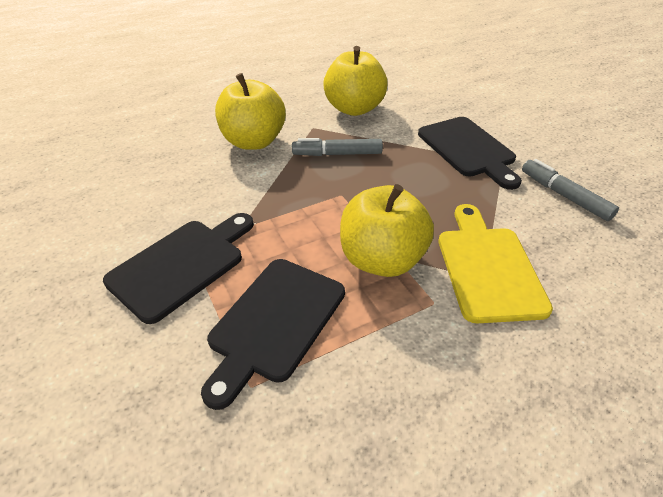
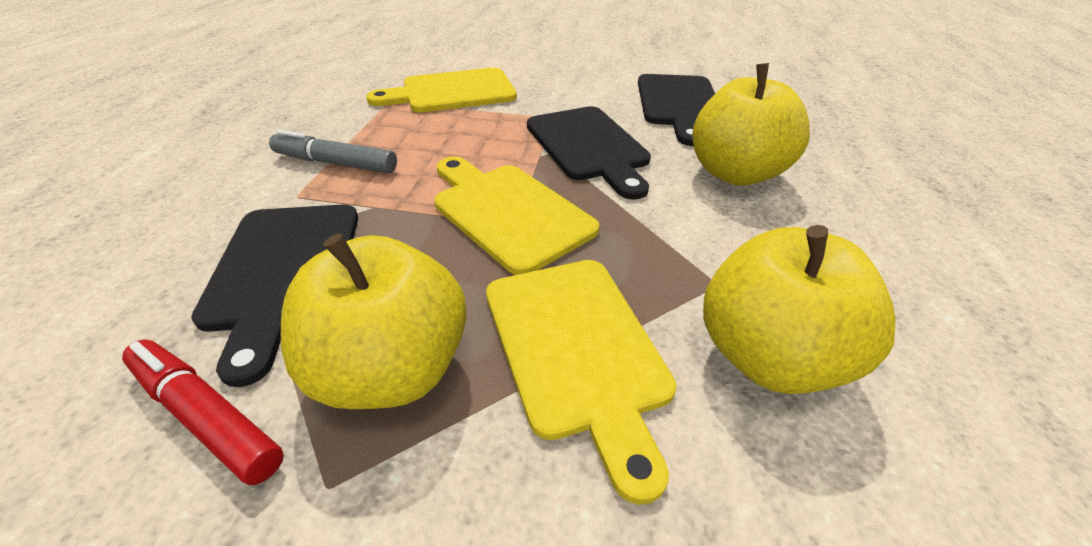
grey marker: [292,138,383,156] [522,159,619,221] = 2 -> [269,130,397,173] = 1
red marker: none = 0 -> [122,340,284,485] = 1
yellow cutting board: [438,204,553,323] = 1 -> [366,68,517,113] [434,156,599,275] [486,260,677,505] = 3

